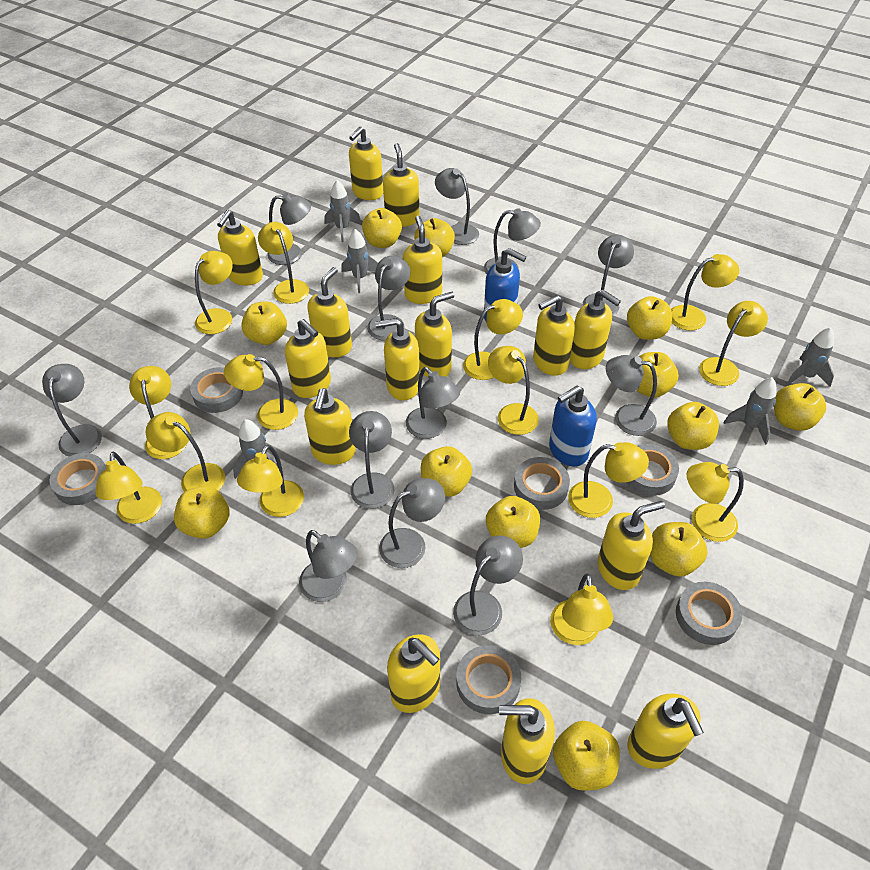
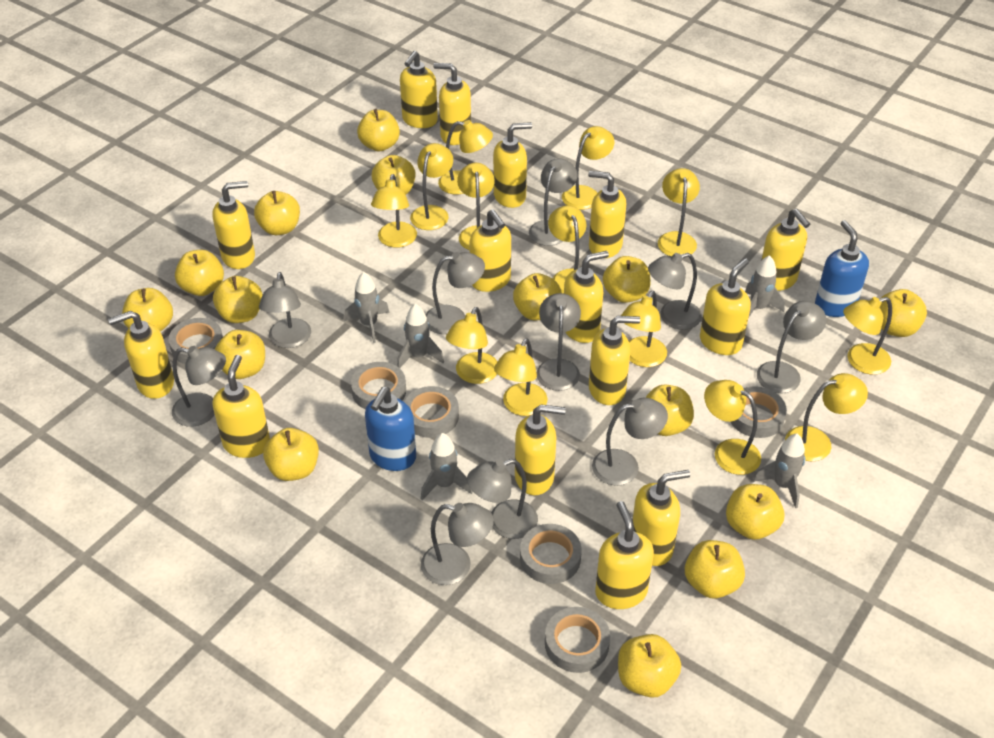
grey lamp: [42,364,102,457] [268,193,311,265] [299,530,358,602] [349,411,394,509] [367,256,410,341] [379,478,445,568] [406,367,460,439] [435,168,479,245] [453,536,523,635] [484,208,541,274] [583,235,634,316] [606,355,657,436] = 12 -> [172,346,226,427] [259,272,311,348] [421,503,494,585] [426,252,485,334] [467,459,538,539] [529,158,578,246] [537,293,581,391] [592,398,668,486] [648,253,702,330] [757,301,826,393] = 10
yellow apple: [174,486,230,539] [241,301,287,345] [362,208,402,248] [414,218,455,257] [421,446,472,497] [486,496,540,548] [553,721,620,791] [627,296,672,340] [636,352,679,398] [650,522,708,577] [667,402,719,450] [774,383,826,431] = 12 -> [122,288,173,332] [175,250,224,296] [213,276,263,323] [215,330,265,379] [254,191,300,235] [263,428,319,481] [357,109,400,151] [371,155,416,195] [513,273,562,320] [603,256,651,303] [618,634,681,698] [645,384,694,436] [685,540,745,598] [726,484,784,540] [879,289,927,337] = 15
yellow lamp: [95,452,162,524] [129,366,187,459] [146,412,225,492] [195,251,233,334] [224,354,298,430] [237,445,304,517] [258,222,309,304] [463,299,523,380] [488,346,539,435] [550,574,613,645] [568,442,649,518] [671,254,739,331] [687,462,744,542] [699,301,768,386] = 14 -> [371,174,417,248] [410,143,453,230] [438,120,493,195] [446,307,498,384] [457,163,495,250] [494,338,547,416] [548,205,586,294] [562,126,615,210] [621,291,667,367] [658,168,700,256] [704,380,761,475] [785,373,868,461] [843,297,892,375] = 13

